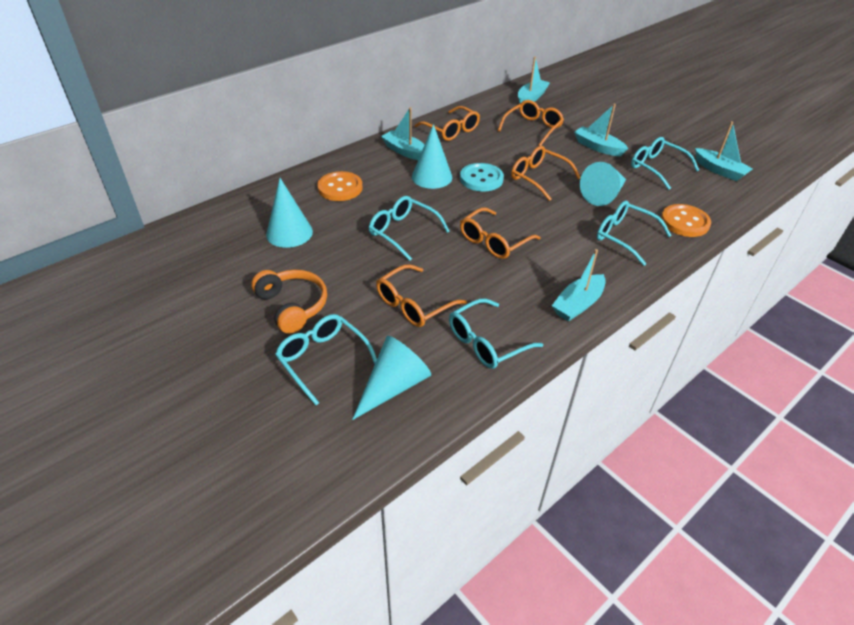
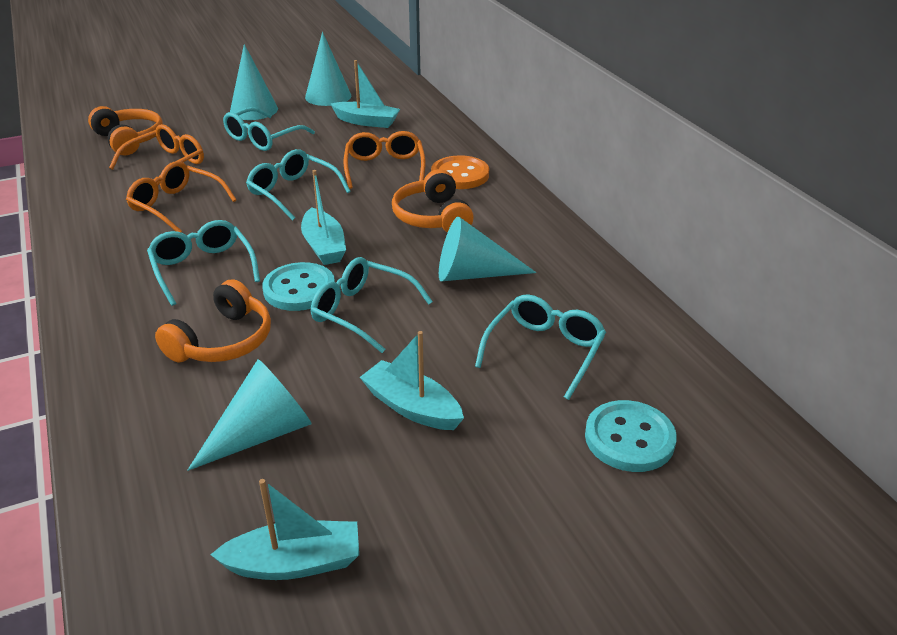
orange button: [317,171,363,201] [661,204,711,237] = 2 -> [431,155,489,189] = 1
orange glasses: [376,264,467,327] [415,106,480,141] [460,207,540,259] [498,100,564,146] [511,146,581,201] = 5 -> [109,124,204,185] [126,161,236,232] [344,131,425,189] = 3
orange headphones: [251,270,327,334] = 1 -> [88,106,163,155] [155,279,271,362] [392,169,474,232] = 3
turquoise boat: [381,107,425,160] [518,56,550,104] [552,249,606,321] [574,104,628,156] [695,121,753,181] = 5 -> [210,479,359,580] [301,170,346,265] [331,60,400,128] [360,331,464,430] = 4
turquoise button: [460,163,504,191] = 1 -> [262,262,335,311] [585,400,677,472] = 2

